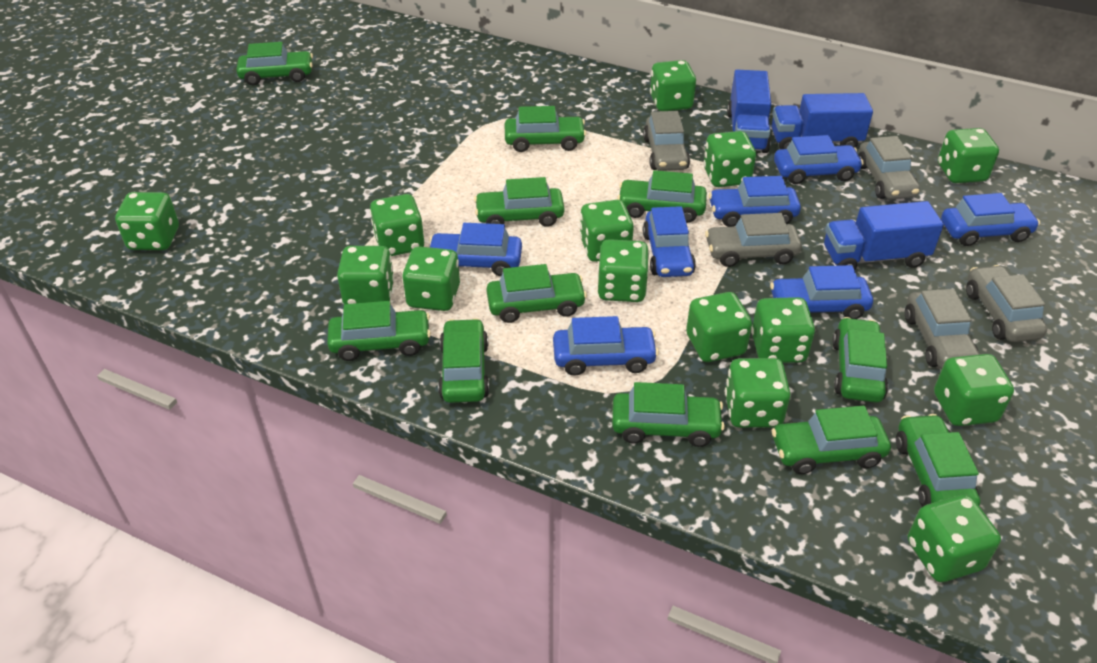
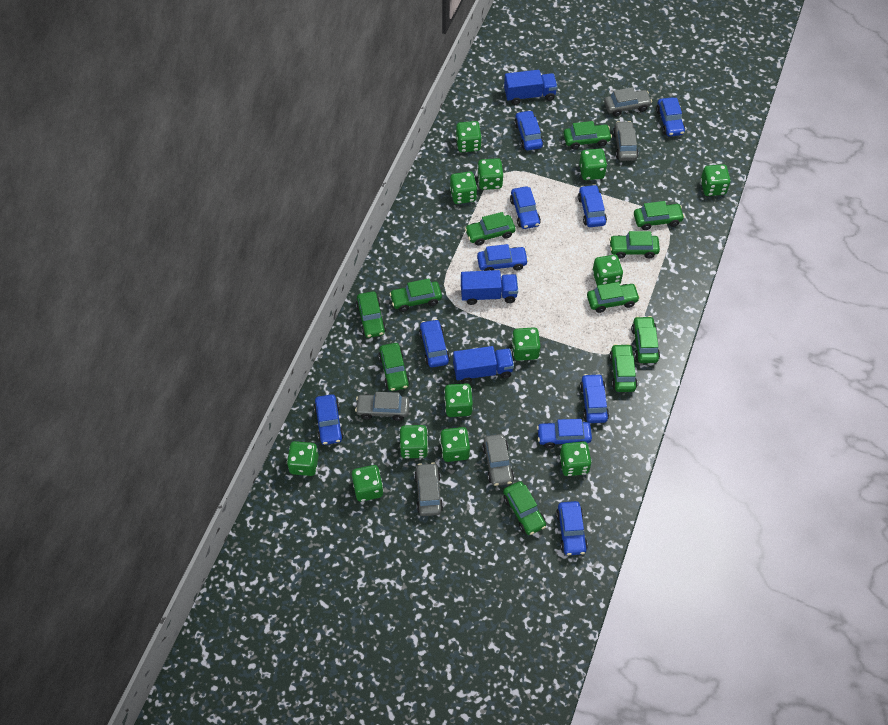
blue car: [430,223,522,276] [553,316,659,376] [643,206,696,277] [709,176,801,227] [770,265,873,319] [774,135,864,184] [941,193,1040,246] = 7 -> [314,394,344,445] [419,319,450,367] [477,244,528,271] [510,186,541,229] [514,110,543,150] [537,419,592,448] [556,501,588,555] [578,184,607,227] [580,374,609,423] [656,97,685,137] = 10
green dice: [115,192,179,250] [337,246,394,304] [370,194,424,256] [402,246,460,311] [580,200,634,262] [598,239,649,302] [650,60,696,111] [686,292,752,362] [703,131,756,187] [725,358,791,428] [751,297,815,363] [908,495,1001,582] [934,354,1014,426] [938,128,999,183] = 14 -> [287,441,319,476] [352,465,383,502] [400,425,428,459] [440,427,470,462] [444,383,473,417] [450,171,477,204] [456,121,482,152] [477,158,503,190] [512,327,541,361] [560,441,592,476] [579,149,607,180] [592,255,623,285] [701,164,731,196] = 13

